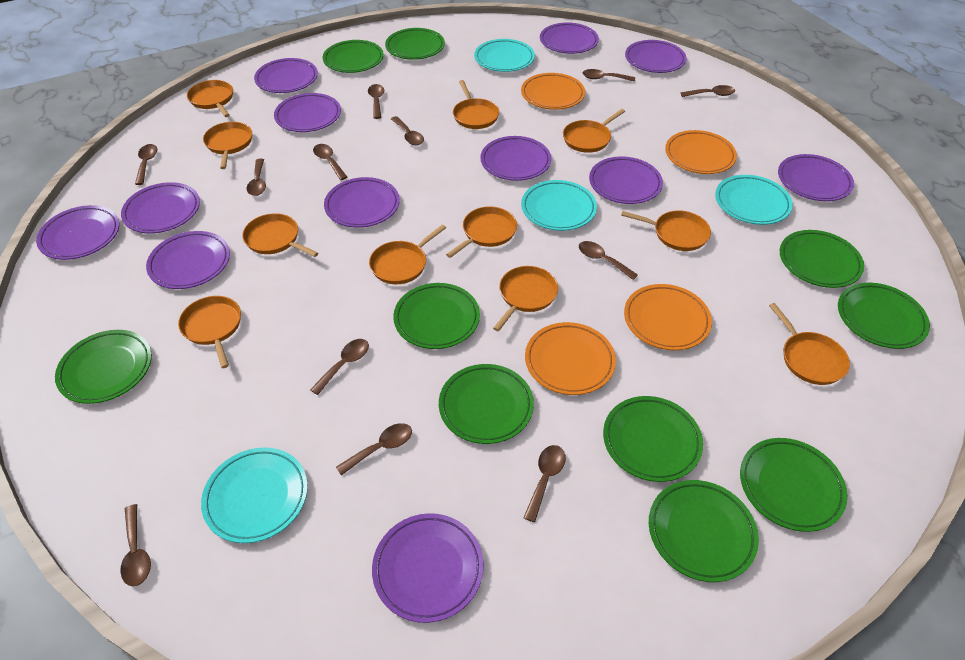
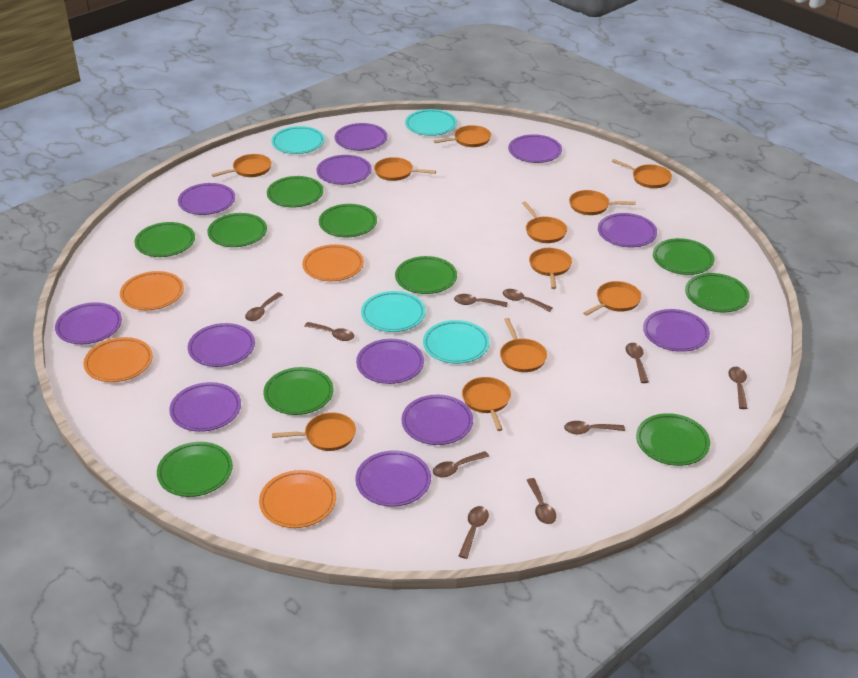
brown spoon: [120,504,151,586] [135,144,157,185] [247,159,266,196] [310,339,369,395] [313,144,347,180] [336,423,412,475] [368,84,384,119] [391,116,424,145] [524,445,566,522] [579,241,638,280] [583,69,635,82] [681,85,735,97] = 12 -> [245,292,283,321] [304,322,354,341] [433,451,489,478] [454,294,508,307] [459,506,489,559] [502,289,552,312] [527,478,556,524] [564,421,625,434] [625,343,649,383] [728,367,747,409] = 10

